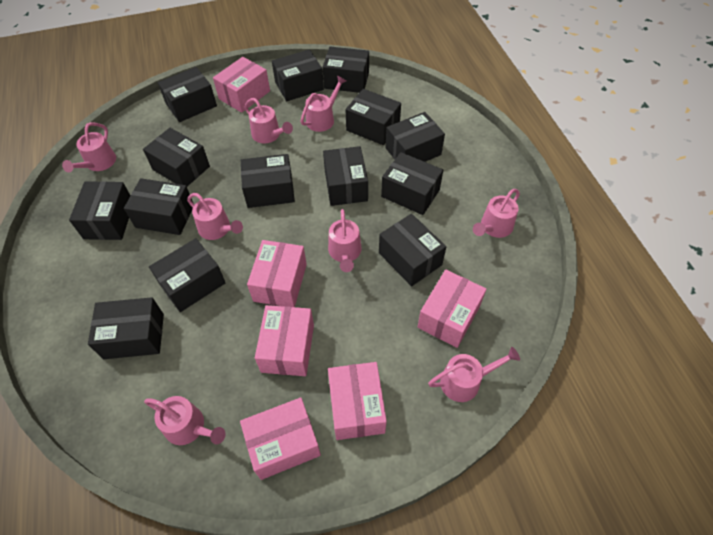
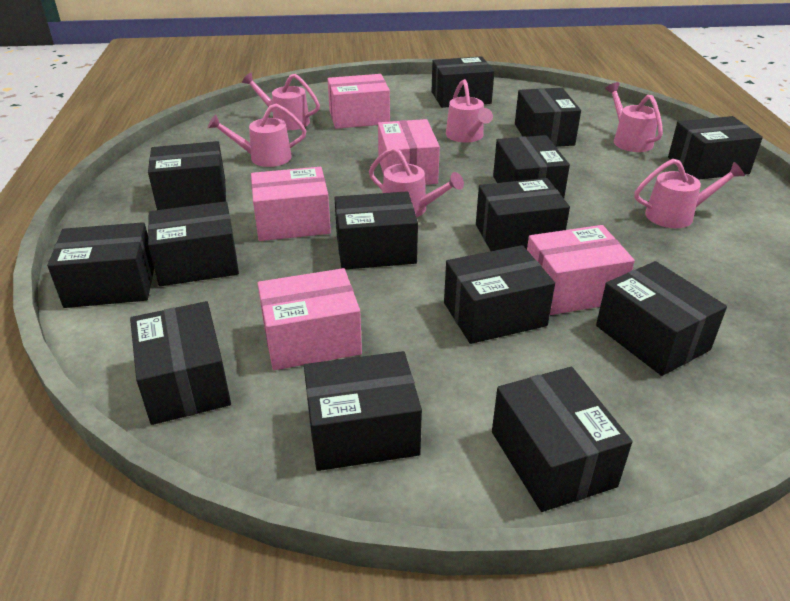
pink box: [213,57,270,113] [240,398,321,480] [247,240,307,307] [255,305,314,376] [328,362,387,440] [418,270,487,348] = 6 -> [251,167,331,241] [258,268,362,370] [328,74,390,129] [378,119,440,185] [527,225,635,315] = 5
pink watering can: [62,122,116,172] [144,396,225,445] [187,193,243,240] [244,98,293,143] [300,76,346,132] [328,209,361,272] [428,347,520,402] [473,189,520,238] = 8 -> [208,104,306,167] [242,73,320,130] [369,147,464,218] [446,79,493,143] [605,82,663,152] [634,159,745,228] = 6

